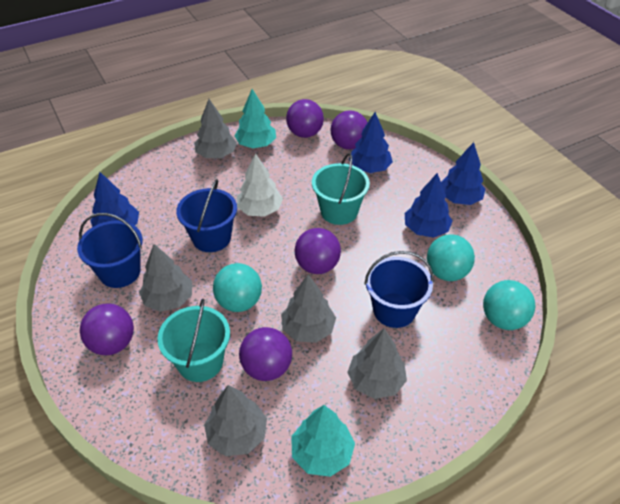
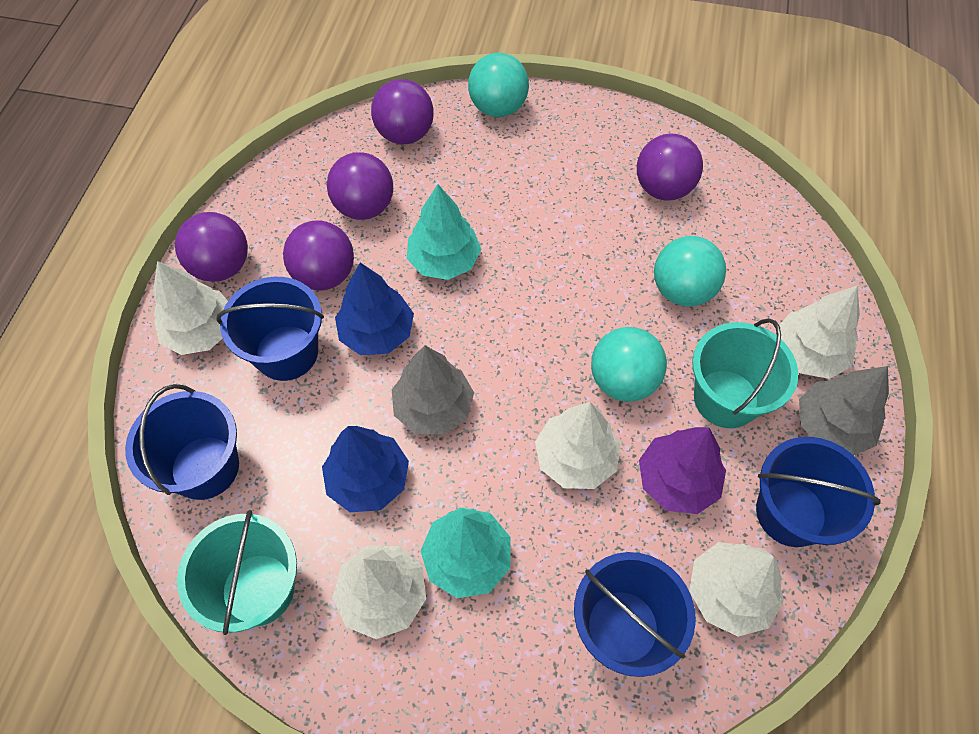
blue bucket: [77,213,143,288] [176,179,237,252] [364,251,434,328] = 3 -> [125,384,239,500] [216,277,324,381] [574,552,696,677] [756,437,881,547] = 4
blue tree: [90,172,139,227] [349,112,393,173] [405,173,453,238] [441,142,486,205] = 4 -> [322,426,409,512] [335,262,414,355] = 2
grey tree: [139,244,192,312] [194,99,237,158] [204,385,267,456] [281,275,336,343] [347,328,407,399] = 5 -> [392,345,474,435] [799,366,889,455] = 2
purple tree: none = 0 -> [639,427,726,514] = 1
white tree: [237,153,283,217] = 1 -> [153,261,228,355] [332,546,426,639] [535,402,621,489] [689,542,784,637] [776,285,860,379] = 5

